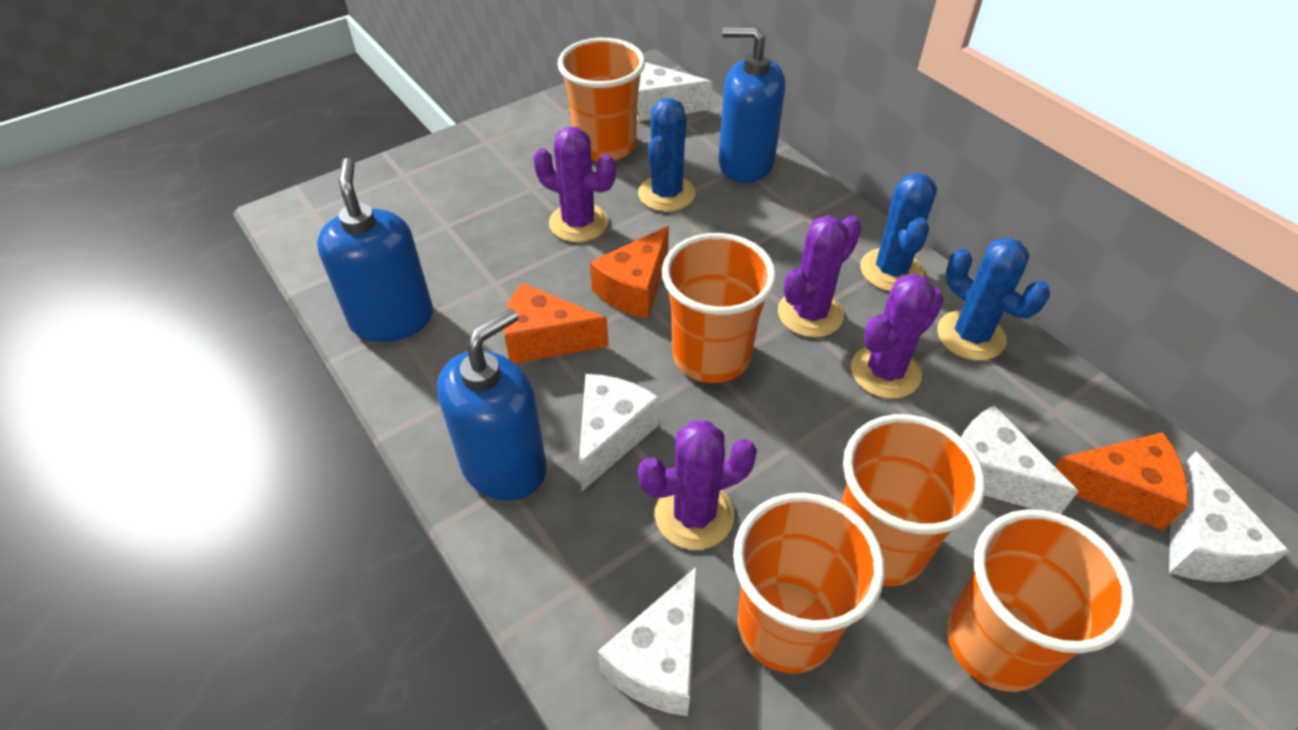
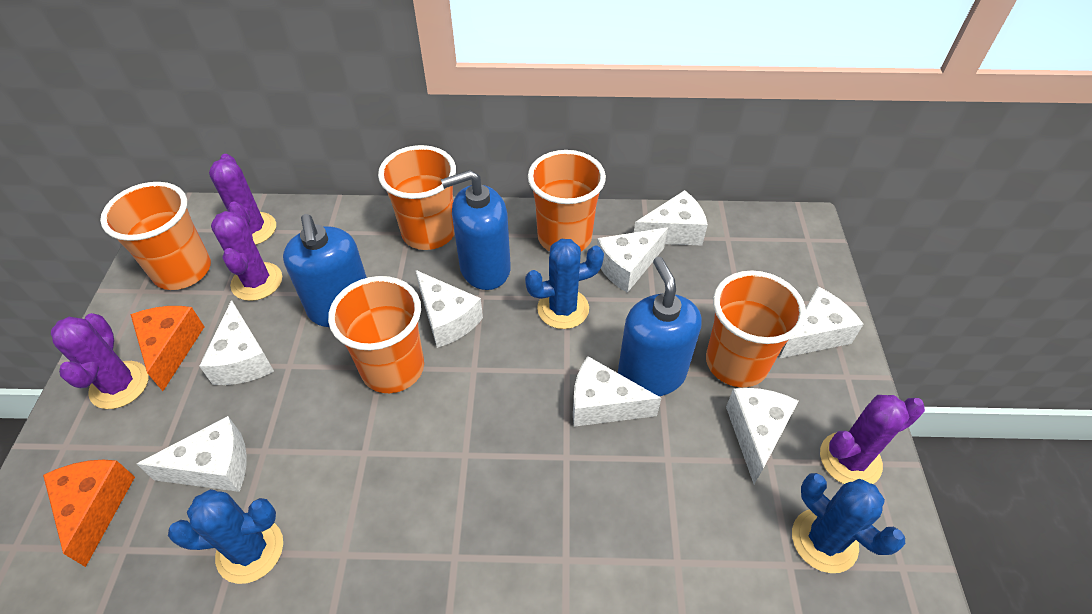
orange cheese: [504,283,608,363] [590,226,669,319] [1055,432,1188,531] = 3 -> [43,460,135,567] [130,306,205,391] = 2
white cheese: [579,374,660,491] [598,566,697,716] [637,62,712,121] [961,405,1078,514] [1169,451,1290,582] = 5 -> [137,416,247,492] [199,300,274,385] [416,270,483,348] [573,356,661,427] [597,228,668,293] [634,190,708,245] [726,388,798,484] [779,287,863,359] = 8

